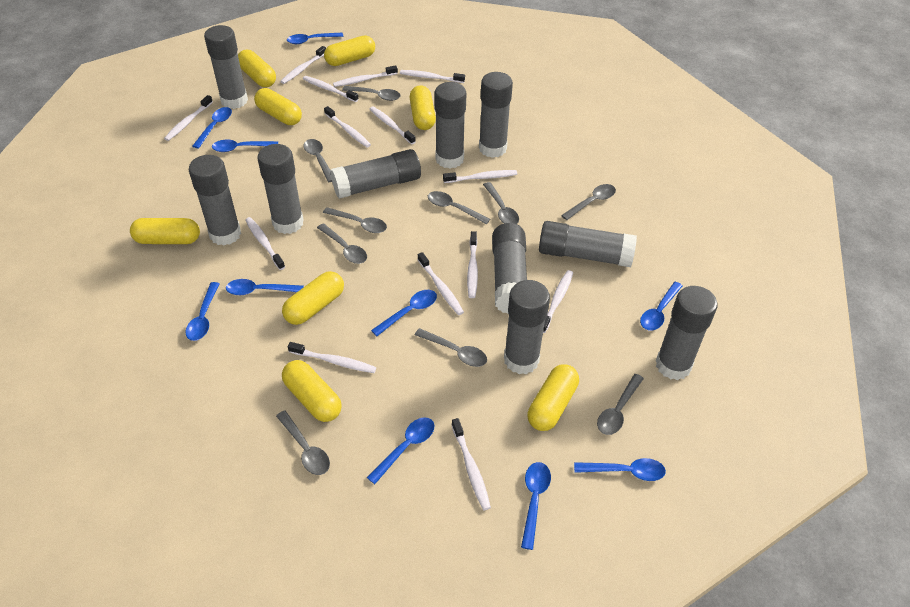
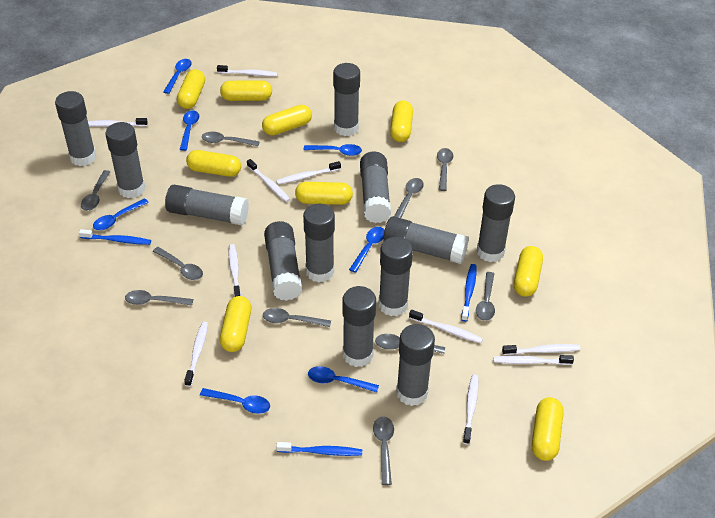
blue spoon: [185,282,220,341] [192,107,232,149] [212,140,278,152] [226,279,304,295] [287,33,343,44] [367,417,435,484] [371,290,437,336] [521,462,551,550] [574,458,666,481] [640,282,683,330] = 10 -> [93,198,149,230] [163,59,192,94] [180,110,199,151] [200,388,270,414] [304,144,362,156] [308,366,379,393] [349,227,384,273] = 7
blue toothbrush: none = 0 -> [79,229,151,245] [276,442,362,456] [461,264,477,322] = 3
grey glue stick: [189,155,241,246] [204,25,248,109] [258,144,304,234] [331,149,421,199] [435,82,466,168] [479,72,513,158] [492,223,527,314] [504,280,550,374] [539,221,637,267] [656,286,717,380] = 10 -> [55,91,96,166] [105,122,145,198] [165,185,249,225] [264,221,302,301] [303,204,335,282] [333,63,360,136] [342,286,376,367] [360,152,391,223] [379,237,413,316] [383,216,469,264] [396,324,435,406] [477,184,515,262] = 12
white toothbrush: [164,95,213,141] [245,217,285,270] [280,46,326,84] [288,342,376,373] [303,76,359,102] [324,106,371,147] [333,65,398,87] [370,107,416,144] [400,70,465,83] [418,252,464,315] [443,170,517,183] [452,418,491,510] [467,231,478,298] [543,270,573,333] = 14 -> [88,118,148,127] [184,322,208,387] [217,65,278,76] [228,244,241,297] [247,159,290,202] [276,161,341,184] [409,310,483,343] [463,374,479,445] [493,355,574,365] [502,344,580,355] = 10
yellow capsule: [130,218,200,244] [238,50,276,87] [254,88,302,125] [282,271,344,325] [282,360,342,422] [324,36,375,66] [410,85,436,130] [528,364,579,431] = 8 -> [177,69,205,109] [186,150,241,177] [220,80,272,101] [220,296,251,352] [262,105,312,136] [295,182,353,205] [390,100,413,142] [514,246,543,297] [532,397,564,461] = 9

